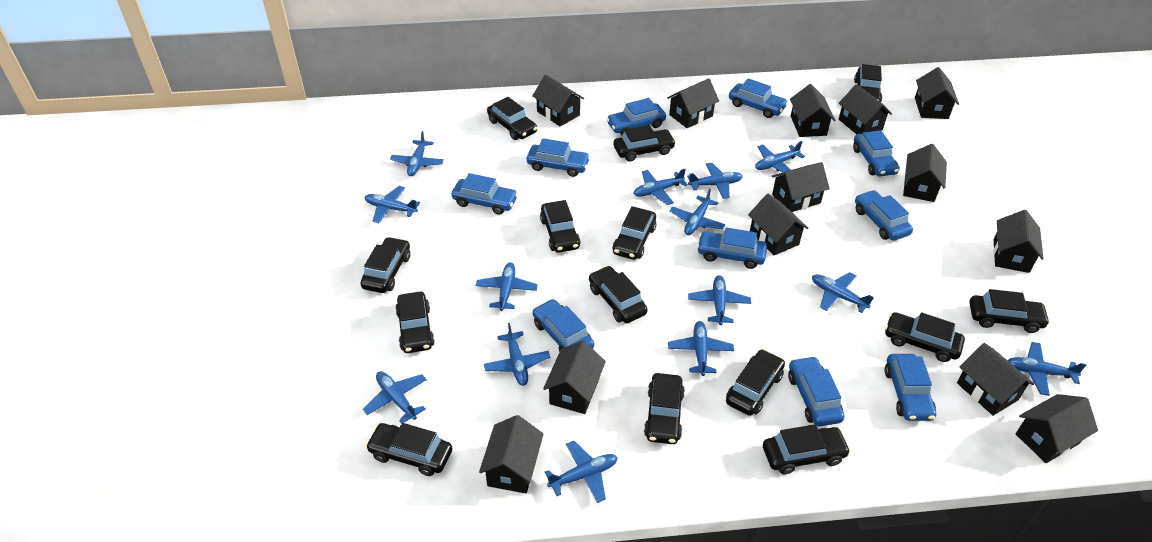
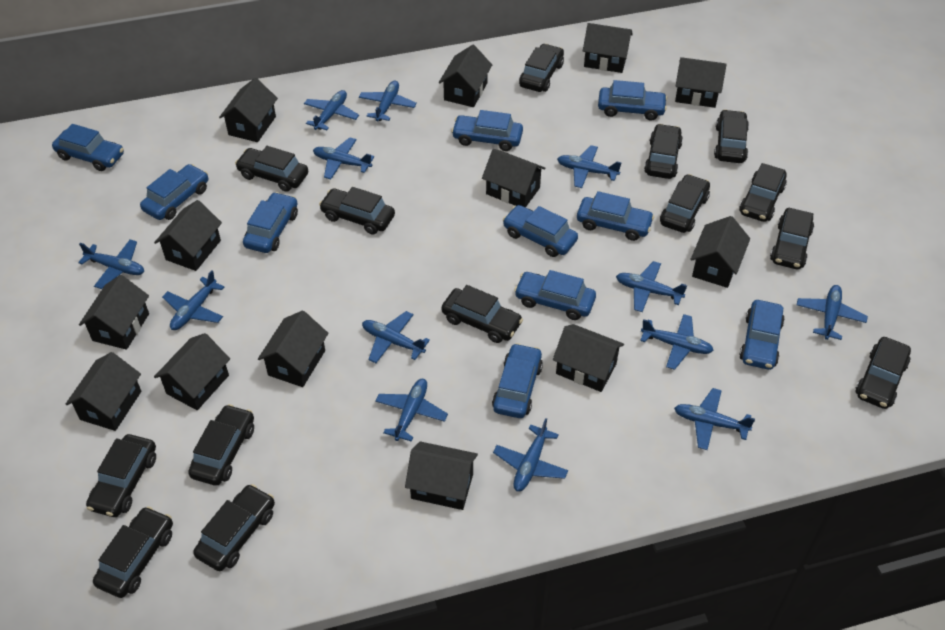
blue plane: [363,371,427,424] [364,186,420,223] [390,131,444,176] [476,262,538,311] [484,323,550,386] [545,441,618,503] [633,169,688,205] [668,321,734,376] [670,189,725,235] [687,163,743,199] [688,275,751,325] [755,141,805,173] [812,272,874,313] [1008,342,1087,396] = 14 -> [78,240,144,289] [162,270,224,330] [304,90,359,130] [313,137,374,179] [359,80,417,121] [362,311,430,363] [375,379,448,442] [493,418,568,491] [557,145,622,188] [616,261,687,312] [640,314,714,370] [674,388,755,450] [796,285,868,340] = 13

